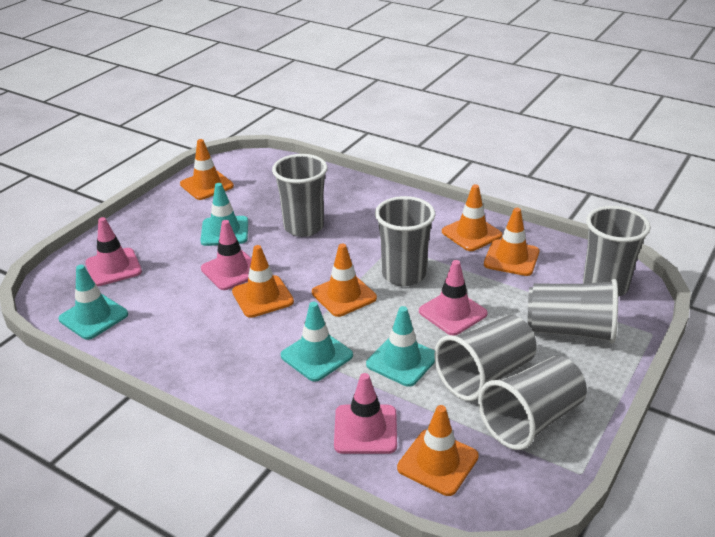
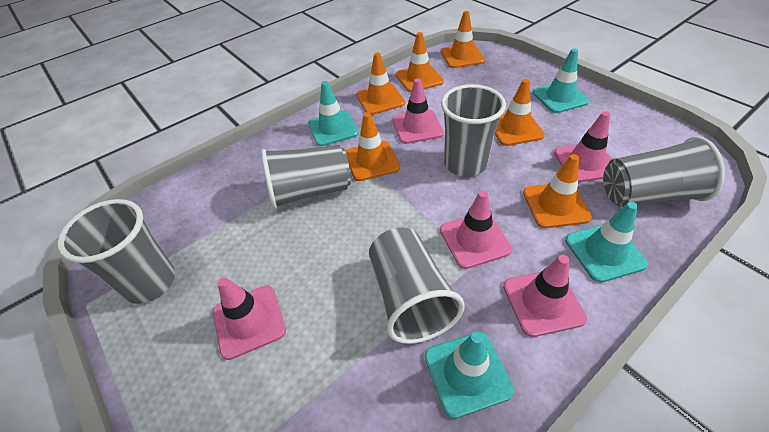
grey cup: [272,154,327,237] [375,196,435,286] [434,315,537,401] [478,356,587,450] [528,279,618,344] [583,206,651,297] = 6 -> [57,199,175,304] [261,145,351,210] [369,227,465,344] [441,84,506,177] [603,137,725,207] = 5
pink traffic cone: [85,217,142,286] [201,220,252,290] [334,373,397,454] [419,260,488,336] = 4 -> [213,277,286,360] [392,79,444,144] [440,190,512,269] [503,255,587,337] [554,111,612,182] = 5

